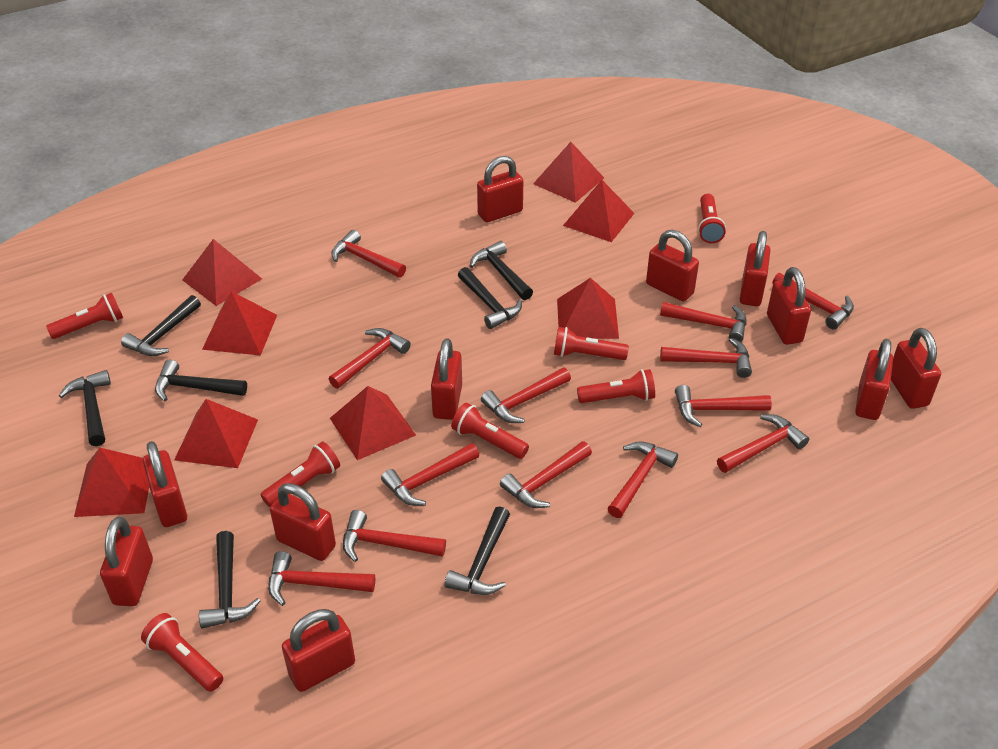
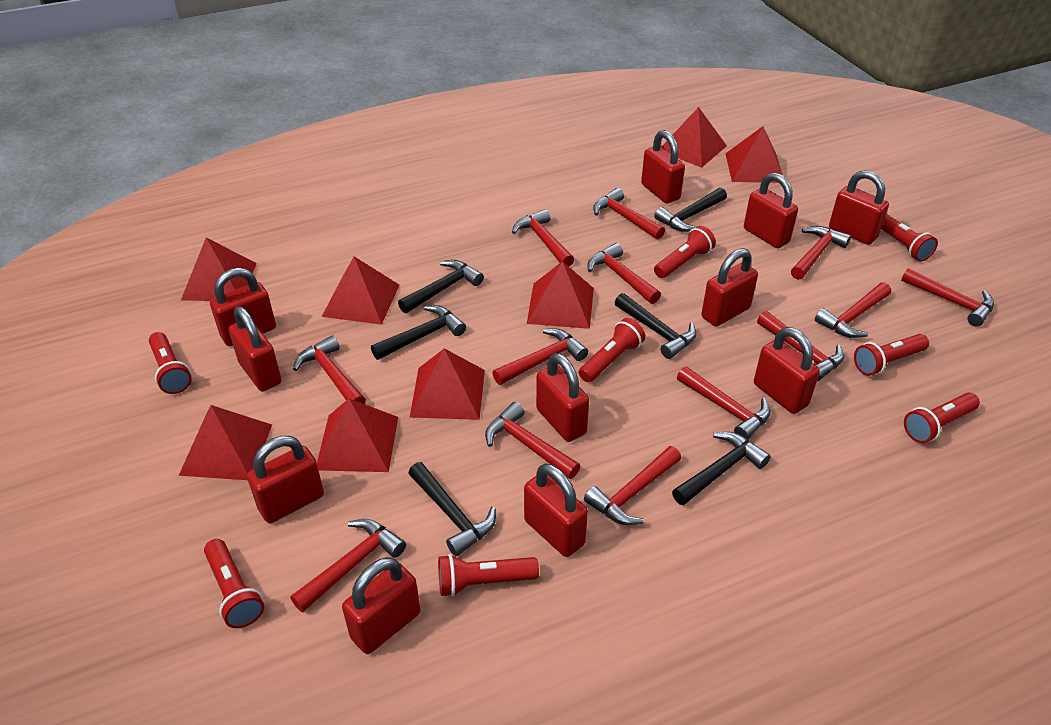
black hammer: [59,370,111,446] [121,295,201,356] [155,360,247,401] [199,531,260,629] [444,506,510,595] [458,267,522,329] [470,241,533,300] = 7 -> [371,305,466,360] [398,260,484,313] [408,462,496,556] [615,293,696,359] [654,188,727,232] [672,432,771,505] = 6
red flashlight: [46,293,123,339] [141,613,223,692] [260,441,340,507] [451,403,529,459] [554,327,629,360] [577,369,655,403] [698,194,726,243] = 7 -> [149,332,192,394] [204,539,264,628] [438,554,539,597] [579,318,645,383] [654,226,716,278] [854,334,929,376] [881,214,938,262] [904,393,980,443] = 8

